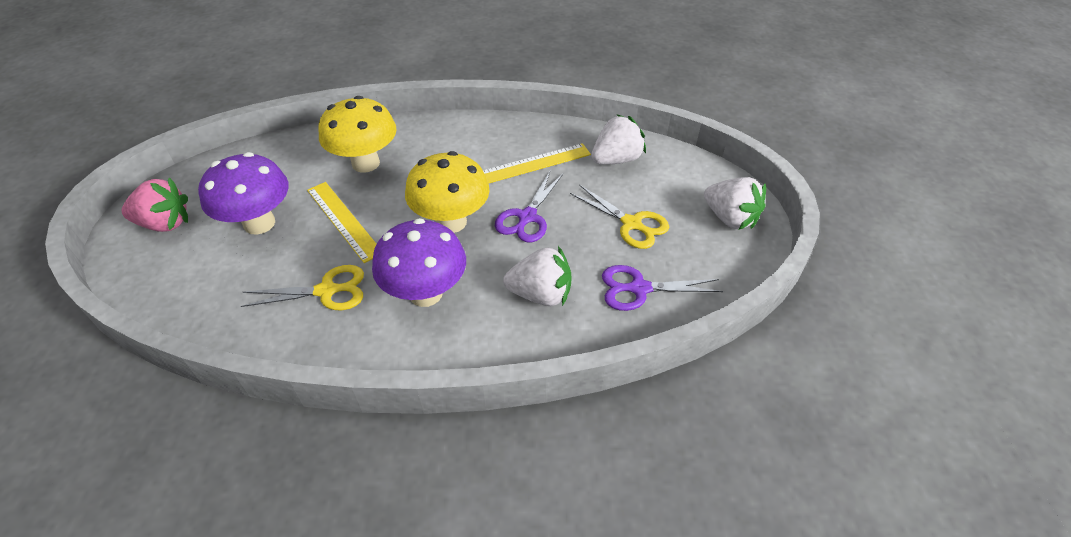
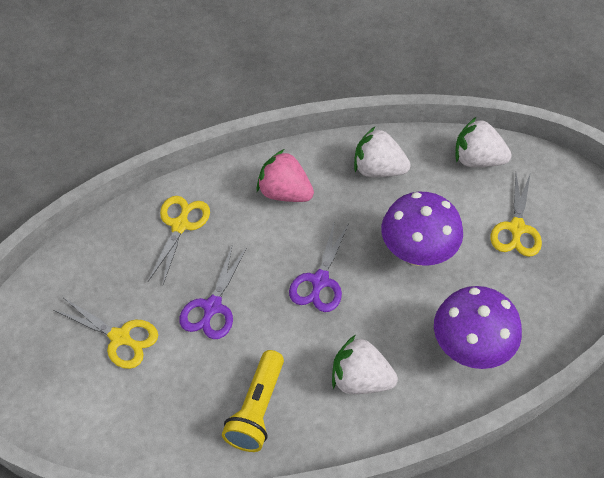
yellow flashlight: none = 0 -> [222,350,284,452] = 1
yellow mushroom: [318,96,397,173] [405,151,490,233] = 2 -> none = 0
yellow ruler: [307,182,377,263] [483,143,591,184] = 2 -> none = 0
yellow scissors: [241,265,364,310] [570,184,669,249] = 2 -> [53,298,158,369] [148,196,210,284] [491,173,542,257] = 3

